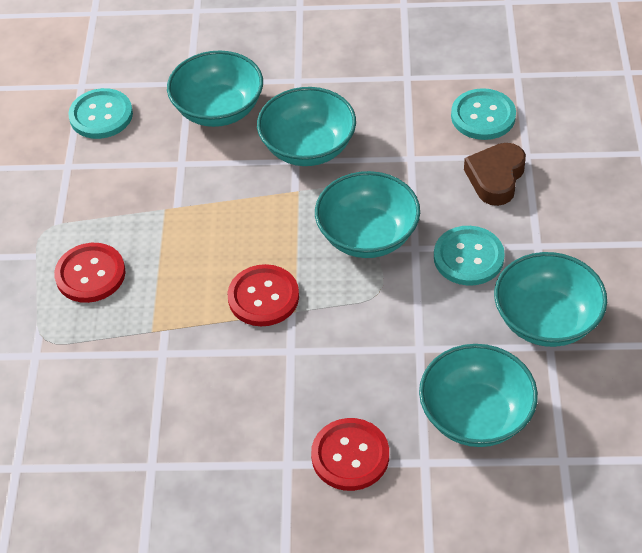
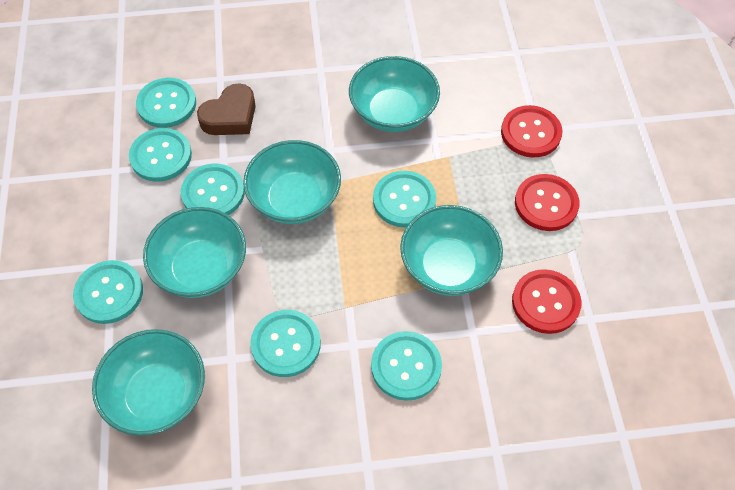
turquoise button: [68,88,133,139] [434,226,505,286] [451,88,516,140] = 3 -> [73,260,143,324] [129,128,192,182] [136,78,196,128] [180,164,245,215] [250,310,321,377] [371,331,442,401] [373,171,436,227] = 7

